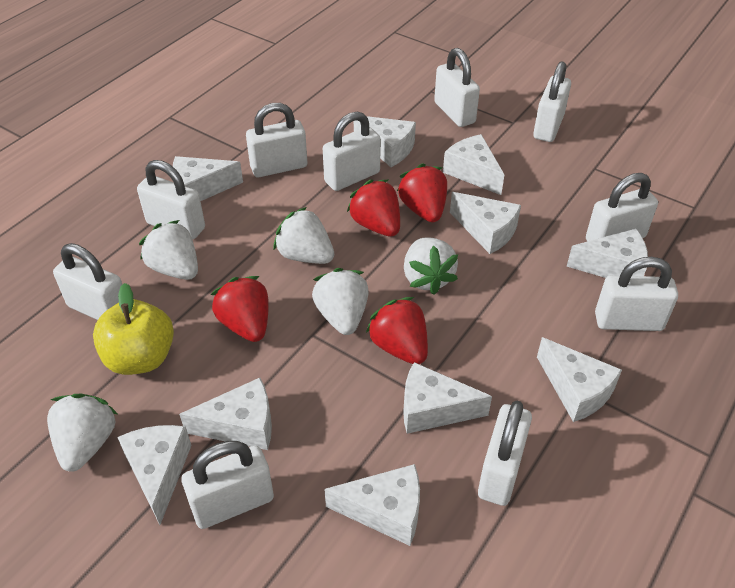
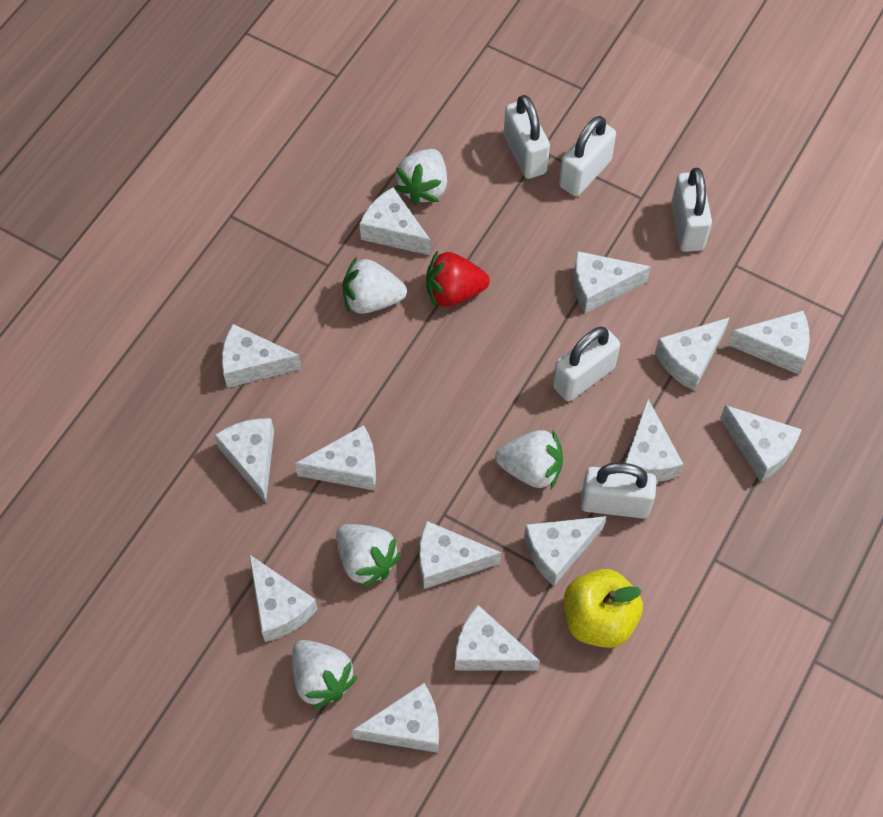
red strawberry: [211,276,269,342] [347,180,400,237] [366,297,428,364] [397,164,447,222] = 4 -> [426,250,490,307] = 1
white cheese: [117,425,192,525] [173,156,243,201] [179,378,272,450] [324,464,420,546] [354,116,416,167] [403,362,492,434] [443,134,504,195] [450,192,521,254] [537,337,622,422] [566,228,648,278] = 10 -> [214,418,274,503] [222,324,302,388] [249,554,318,642] [295,425,376,490] [352,683,439,753] [360,187,431,256] [419,521,502,589] [455,605,540,671] [524,516,606,586] [573,251,651,314] [625,399,683,482] [655,317,730,391] [720,405,802,482] [727,311,810,374] = 14
white padlock: [53,243,123,320] [137,160,205,240] [182,441,274,529] [246,103,307,177] [323,112,381,191] [434,48,480,127] [478,401,532,506] [533,61,571,142] [586,173,658,241] [595,257,678,331] = 10 -> [504,95,550,179] [553,327,620,401] [559,116,616,196] [581,463,657,519] [671,168,712,252] = 5

